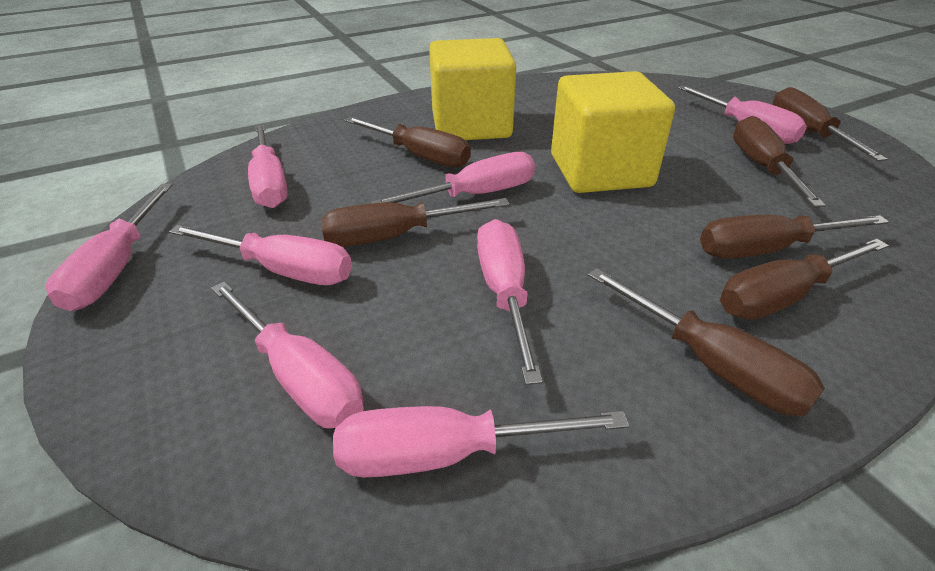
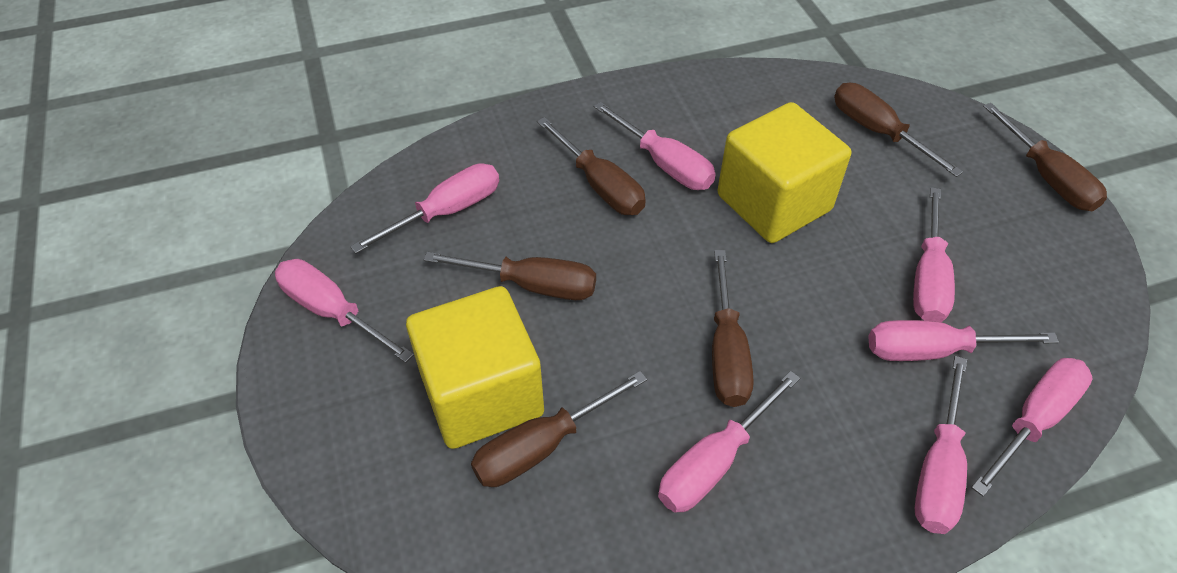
brown screwdriver: [320,198,510,247] [344,117,471,167] [588,268,825,416] [700,215,889,258] [720,239,889,320] [733,116,826,207] [772,87,888,161] = 7 -> [424,252,596,300] [471,371,647,487] [537,117,646,215] [712,250,754,407] [834,83,963,177] [983,103,1107,211] = 6

